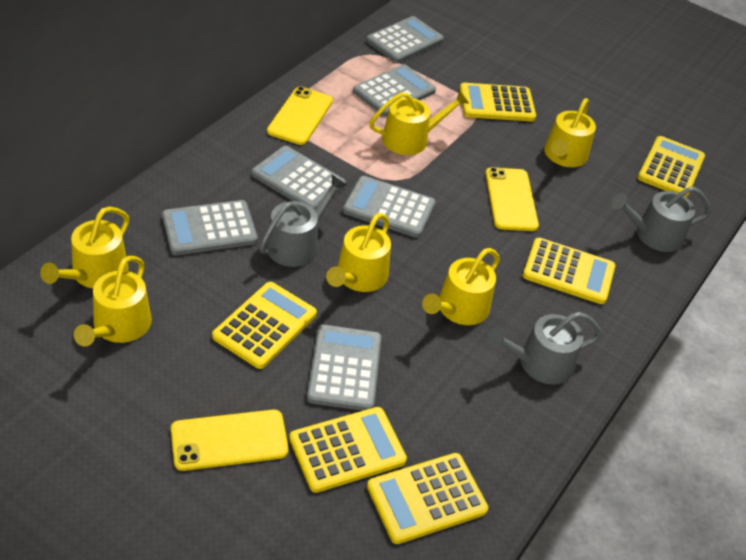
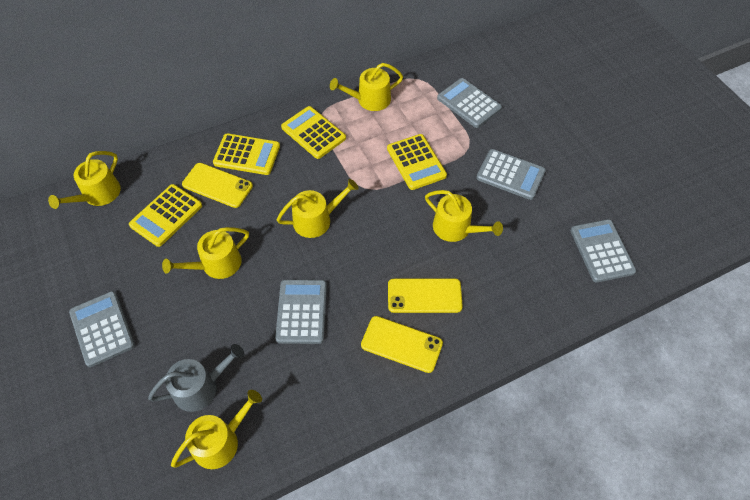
grey calculator: [162,200,258,255] [251,146,346,210] [307,325,381,411] [343,176,436,238] [353,64,436,116] [366,16,444,63] = 6 -> [69,291,135,367] [275,280,327,344] [437,78,502,128] [476,149,546,200] [570,219,636,282] = 5
grey watering can: [259,175,347,267] [487,312,602,385] [611,187,711,252] = 3 -> [148,344,244,412] = 1
yellow calculator: [212,282,317,369] [289,407,407,493] [367,453,488,544] [460,83,536,122] [523,238,615,304] [638,136,705,198] = 6 -> [129,184,202,247] [213,133,280,175] [281,106,346,159] [387,134,447,190] = 4

